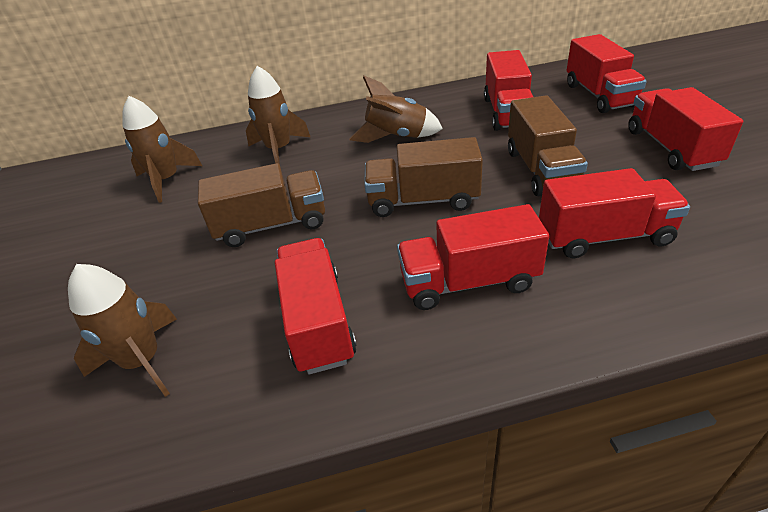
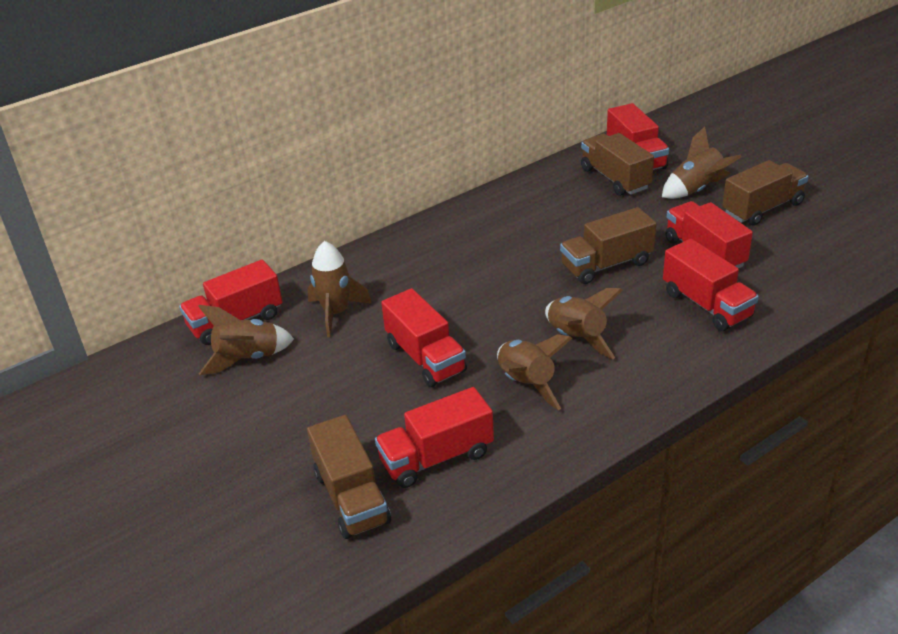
brown rocket: [68,264,177,397] [122,96,202,203] [246,66,310,165] [349,76,443,143] = 4 -> [198,305,294,375] [307,241,372,337] [497,334,572,410] [545,288,623,359] [662,126,742,199] = 5
brown truck: [198,163,325,247] [364,137,483,217] [508,95,588,196] = 3 -> [307,415,391,539] [560,207,657,284] [581,133,654,196] [722,160,809,226] = 4

